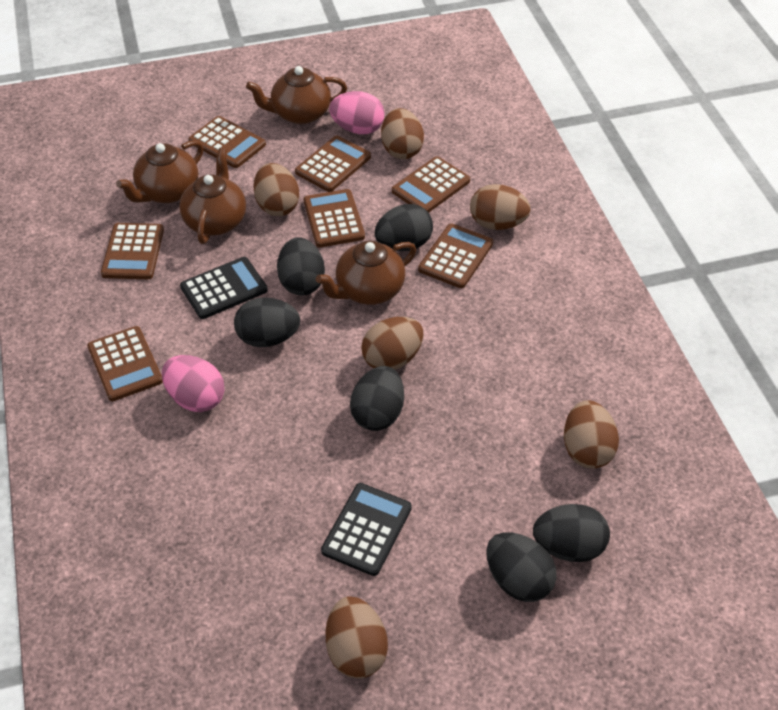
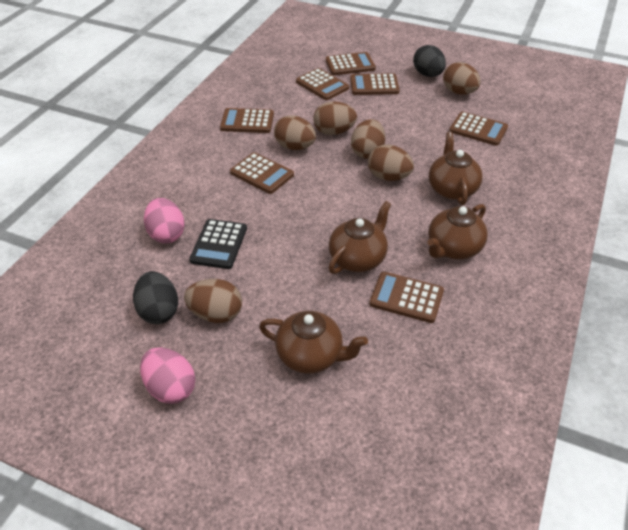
black calculator: [180,257,268,319] [321,483,412,576] = 2 -> [189,219,247,269] = 1
black egg: [234,297,300,347] [277,237,325,296] [350,366,404,431] [375,204,433,251] [486,532,557,602] [533,504,610,562] = 6 -> [133,271,178,324] [413,45,446,77] = 2

